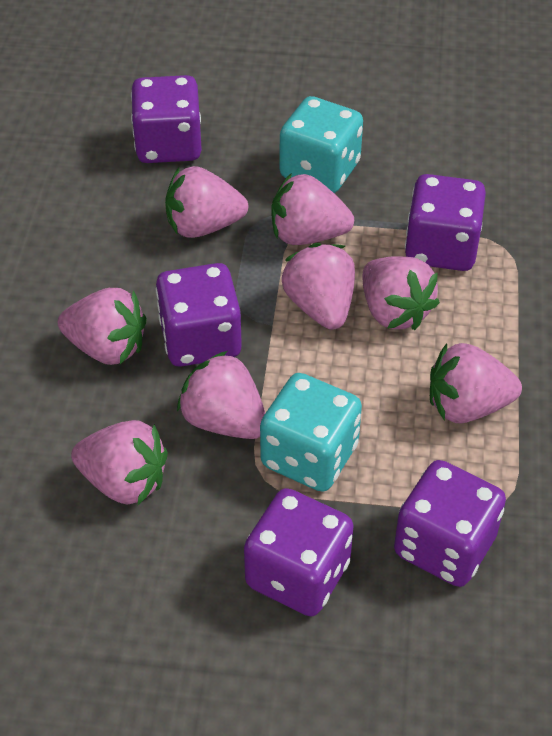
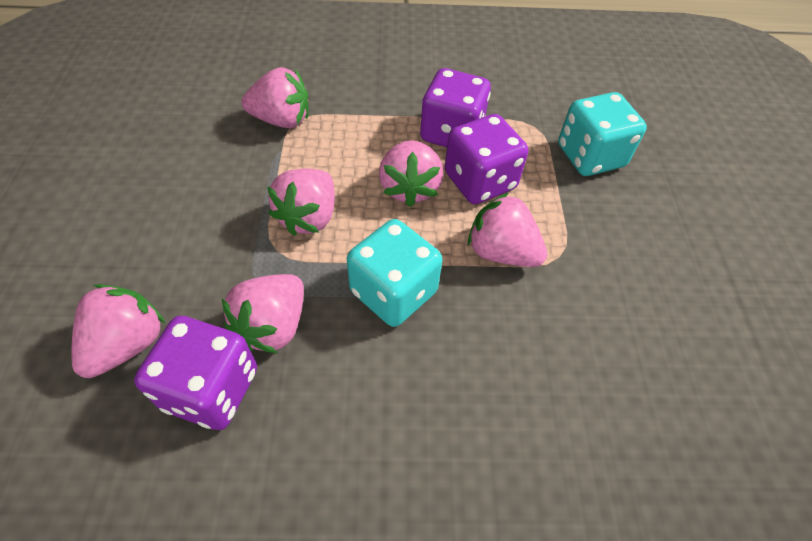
pink strawberry: [58,288,147,365] [71,420,168,505] [165,166,248,238] [177,351,265,439] [271,173,354,245] [282,243,355,330] [362,256,440,330] [430,343,522,423] = 8 -> [71,284,166,378] [221,274,304,354] [241,67,309,128] [267,169,335,236] [379,140,443,207] [468,193,547,267] = 6
purple dice: [131,75,202,163] [156,263,242,367] [244,488,354,616] [394,460,506,587] [405,174,486,271] = 5 -> [134,316,257,430] [420,68,491,147] [445,114,528,204] = 3

